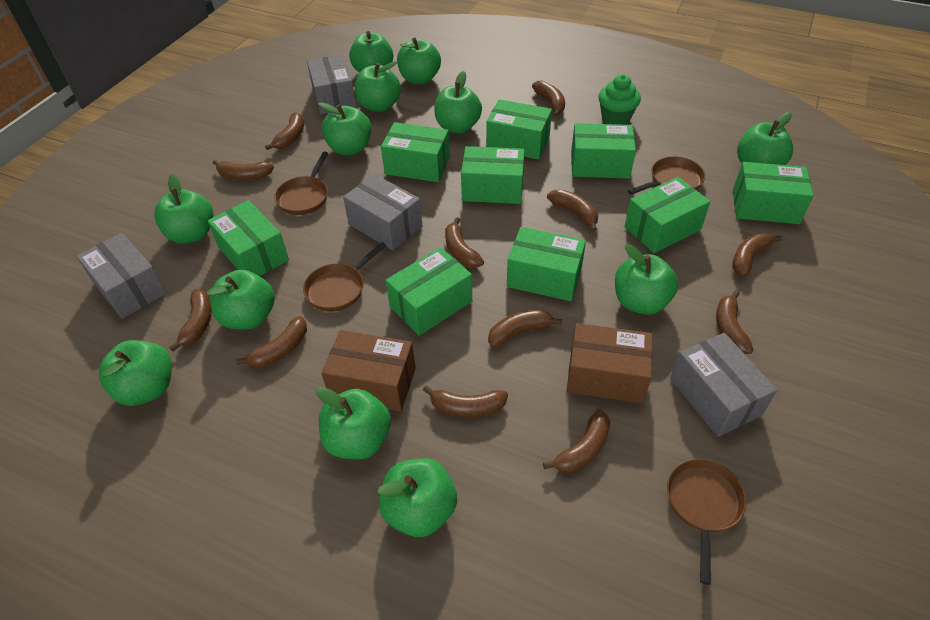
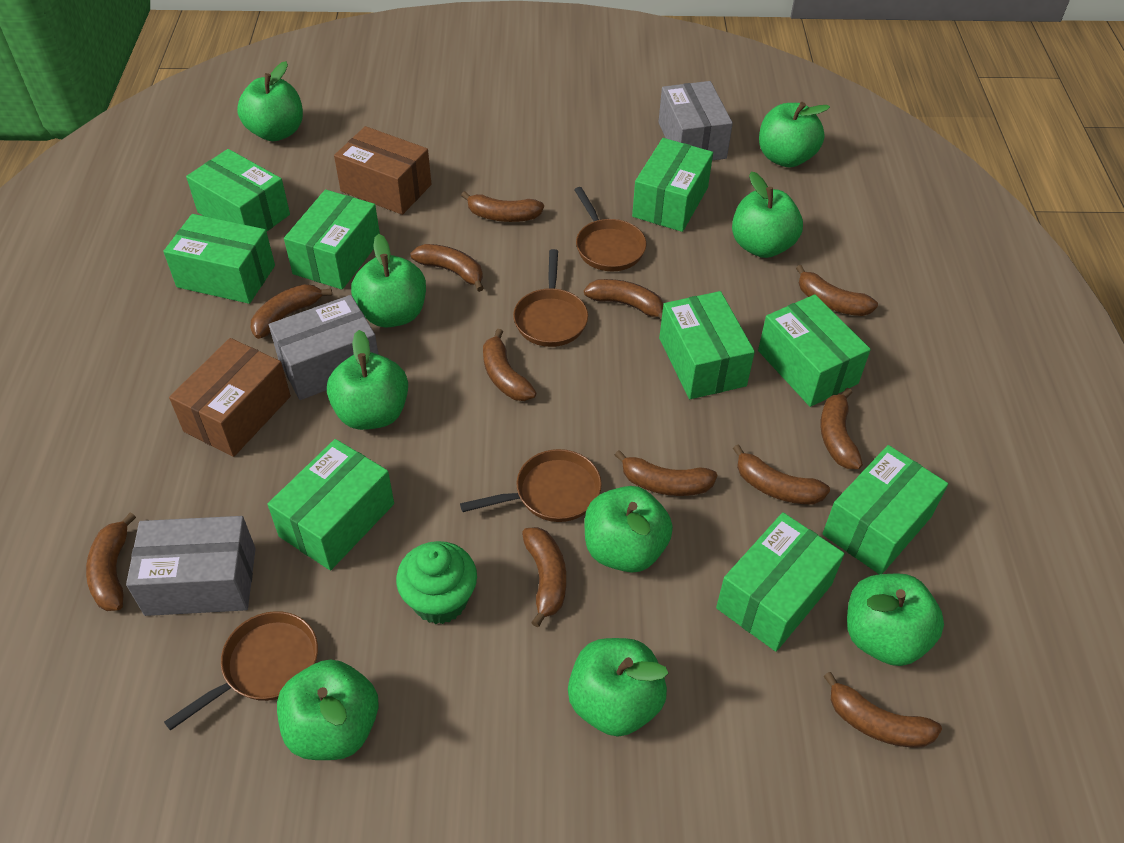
green apple: [99,340,172,406] [154,174,214,244] [207,270,275,329] [316,387,391,459] [318,102,371,155] [349,31,393,73] [355,61,401,112] [377,458,457,537] [397,38,441,84] [434,71,482,133] [615,244,678,315] [737,112,793,165] = 12 -> [237,61,303,141] [277,659,379,760] [327,330,408,430] [351,234,426,327] [568,638,669,737] [585,486,673,573] [732,172,803,258] [759,102,830,167] [847,573,944,666] = 9
grey box: [76,233,166,319] [307,54,356,114] [343,174,422,251] [670,333,777,437] = 4 -> [126,516,256,616] [269,295,379,400] [658,81,733,161] = 3

